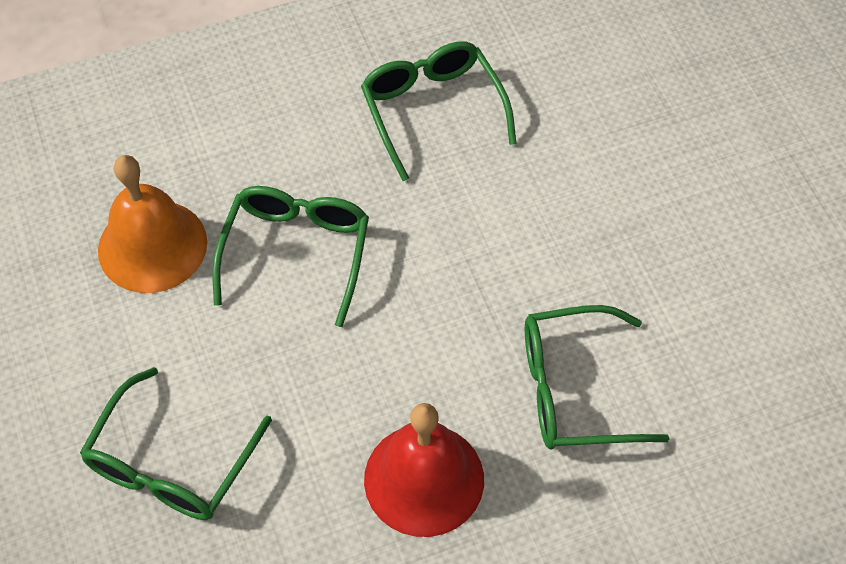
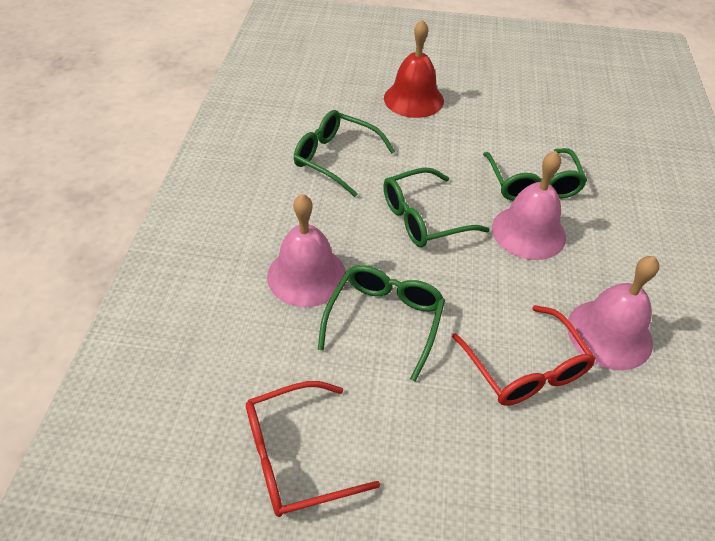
orange bell: [98,155,207,293] = 1 -> none = 0
pink bell: none = 0 -> [267,194,346,307] [492,151,566,260] [567,256,659,370] = 3
red glasses: none = 0 -> [246,381,380,517] [452,305,596,406] = 2

